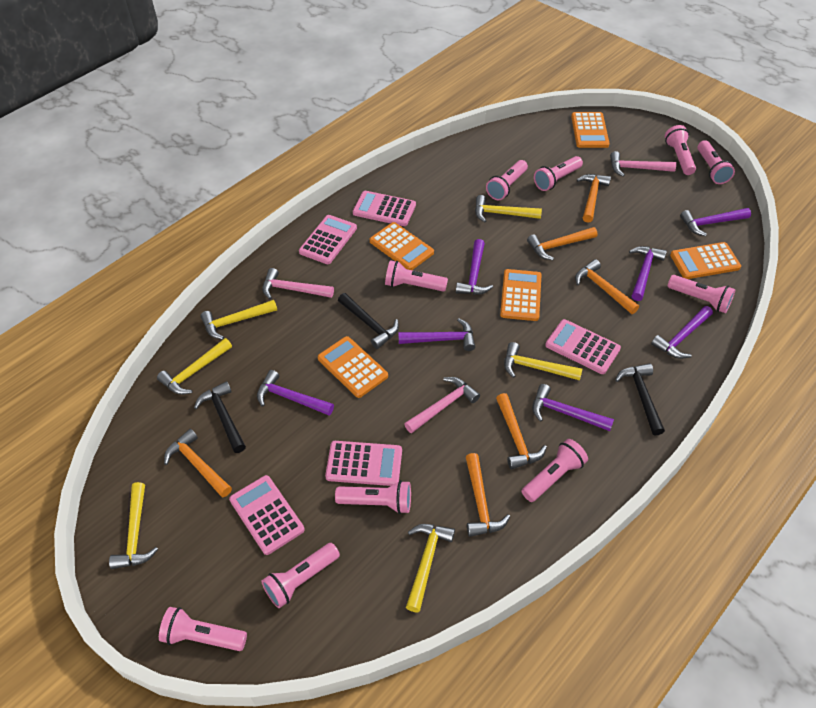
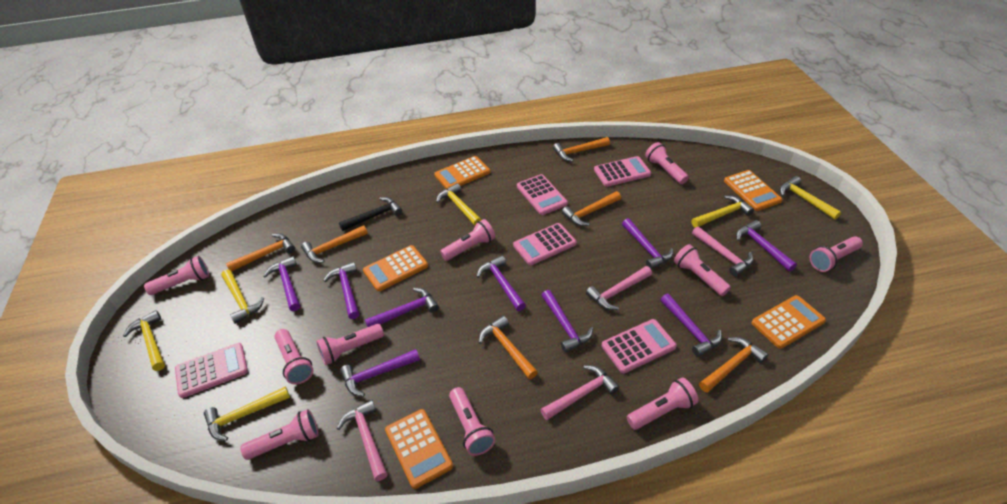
black hammer: [194,381,246,453] [338,293,399,349] [615,363,665,436] = 3 -> [339,197,403,231] = 1
pink hammer: [262,268,334,299] [404,377,480,433] [610,151,676,177] = 3 -> [337,400,388,481] [540,365,620,420] [586,266,652,310] [692,226,754,277] = 4
purple hammer: [257,370,334,416] [398,318,475,351] [456,239,493,295] [532,384,614,431] [629,246,667,301] [651,306,713,359] [680,208,751,236] = 7 -> [263,256,300,311] [323,262,359,319] [340,349,420,396] [365,288,439,327] [476,255,526,311] [541,290,593,353] [622,218,673,270] [661,294,722,357] [736,220,797,271] = 9

